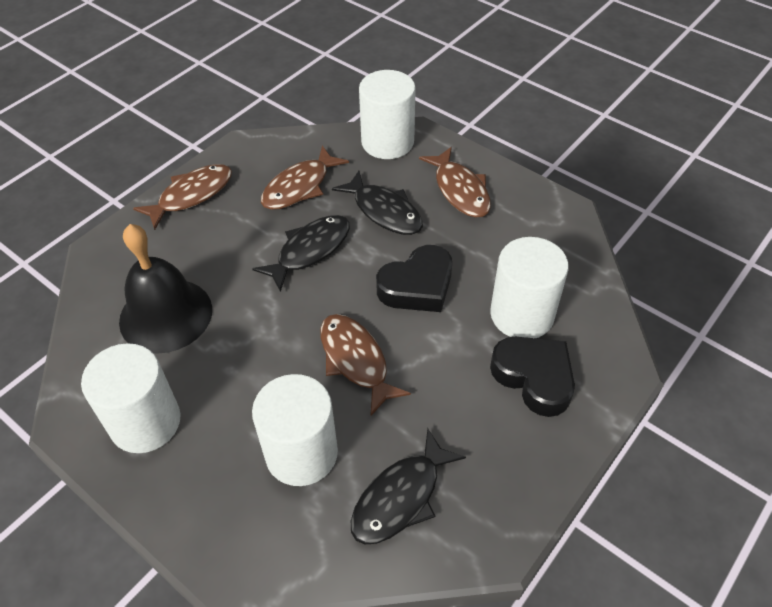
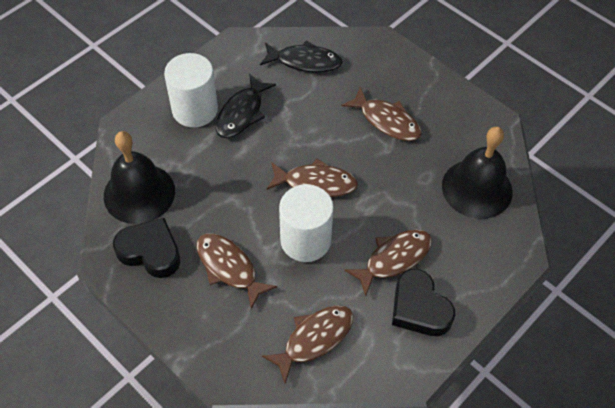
black bell: [119,224,212,354] = 1 -> [104,131,175,224] [442,127,513,219] = 2
black fish: [252,215,350,292] [332,171,423,235] [351,429,466,544] = 3 -> [216,73,276,138] [260,40,343,73] = 2
brown fish: [133,164,232,230] [261,146,349,210] [320,314,411,416] [419,147,491,218] = 4 -> [196,234,277,309] [262,305,353,384] [267,158,358,197] [342,87,422,141] [344,230,432,296] = 5
white cylinder: [81,343,180,453] [252,374,338,486] [359,70,416,159] [490,237,569,338] = 4 -> [164,53,218,127] [279,184,334,262] = 2

